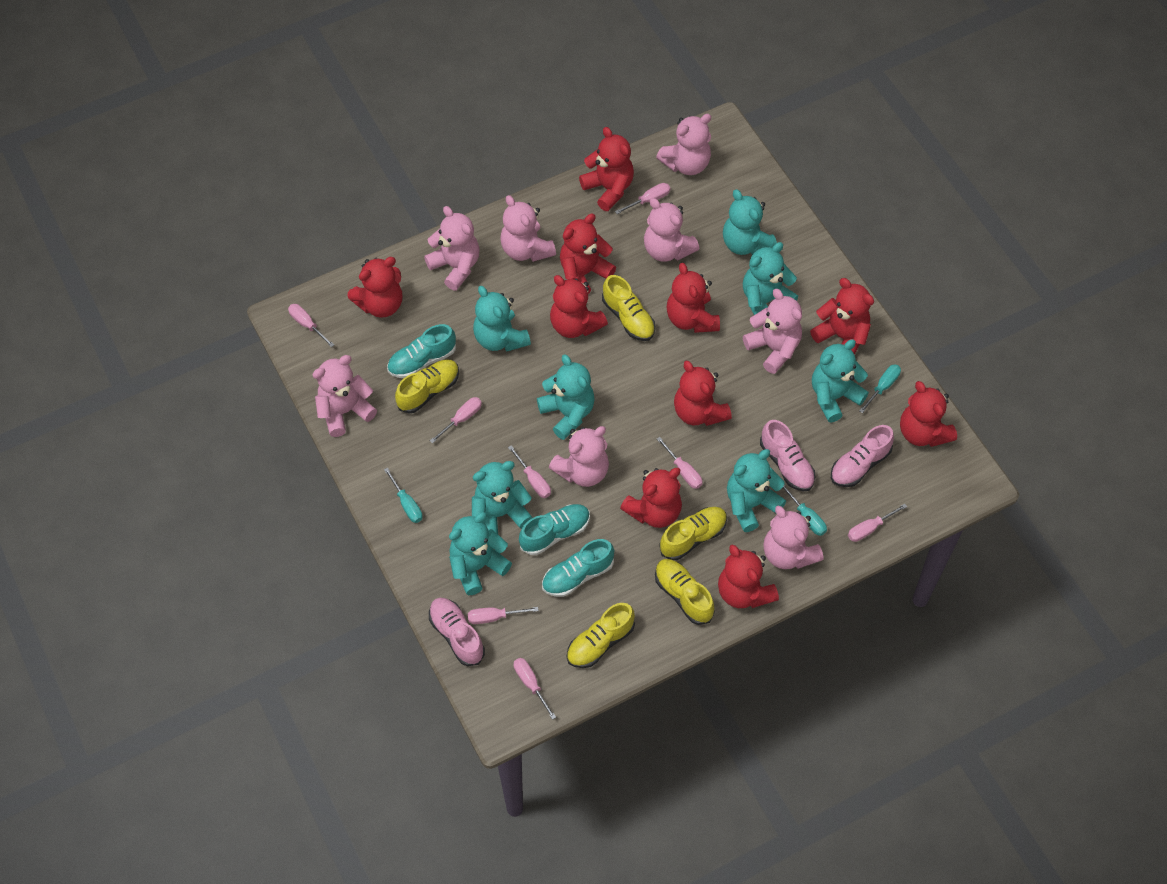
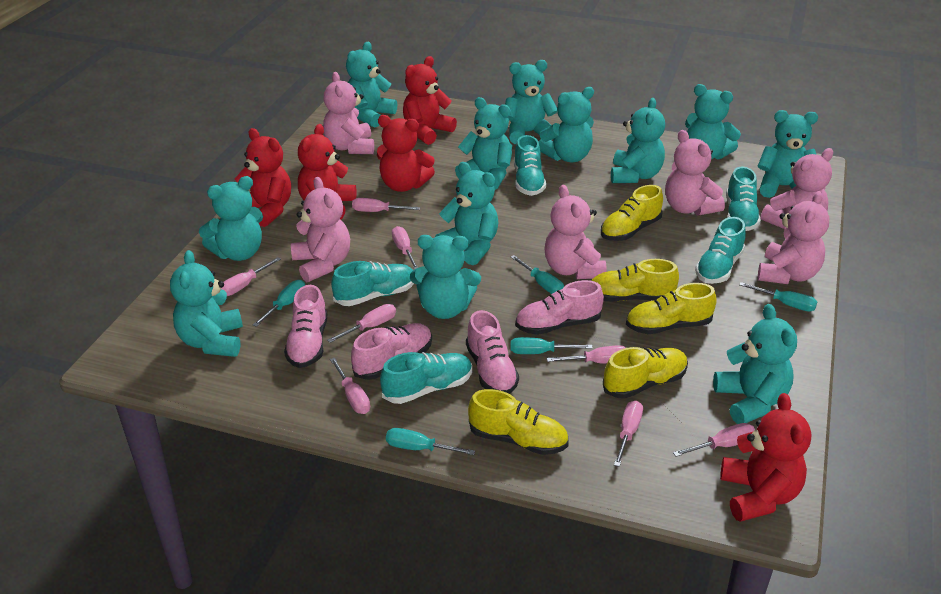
pink shoe: [429,598,485,666] [760,420,815,491] [831,425,894,487] = 3 -> [284,285,327,368] [351,323,432,380] [466,310,519,394] [515,280,604,335] = 4
pink teddy bear: [312,355,377,437] [424,206,480,291] [500,195,556,262] [549,426,609,487] [644,198,699,262] [656,114,711,175] [743,289,802,374] [763,506,824,569] = 8 -> [291,177,350,282] [323,72,374,154] [545,185,607,279] [665,130,725,216] [758,191,829,284] [761,148,833,229] = 6
red teddy bear: [348,257,402,318] [550,275,608,338] [560,214,616,294] [579,127,634,211] [620,468,682,528] [667,263,720,333] [674,361,732,426] [718,545,779,608] [810,278,874,355] [900,381,957,447] = 10 -> [235,128,291,227] [298,124,357,219] [377,115,435,192] [403,56,457,145] [720,393,811,522] = 5
turquoise screwdriver: [384,467,423,523] [783,485,827,536] [859,364,901,413] = 3 -> [253,280,305,327] [386,428,475,455] [511,255,564,294] [511,337,593,354] [739,282,817,312] = 5
turquoise shoe: [387,324,456,378] [519,504,590,555] [542,539,614,597] = 3 -> [331,261,414,306] [380,352,472,404] [514,135,546,196] [695,217,746,284] [726,166,761,231] = 5
turquoise teddy bear: [449,512,512,595] [472,461,533,534] [473,286,531,352] [537,354,595,440] [723,189,777,255] [727,449,786,532] [743,242,798,315] [812,339,869,422] = 8 -> [170,250,243,357] [199,176,263,261] [346,42,397,128] [410,235,481,319] [435,162,499,265] [455,97,512,190] [505,60,558,144] [539,87,594,162] [611,98,665,183] [685,84,741,160] [713,304,797,424] [757,110,818,198] = 12

